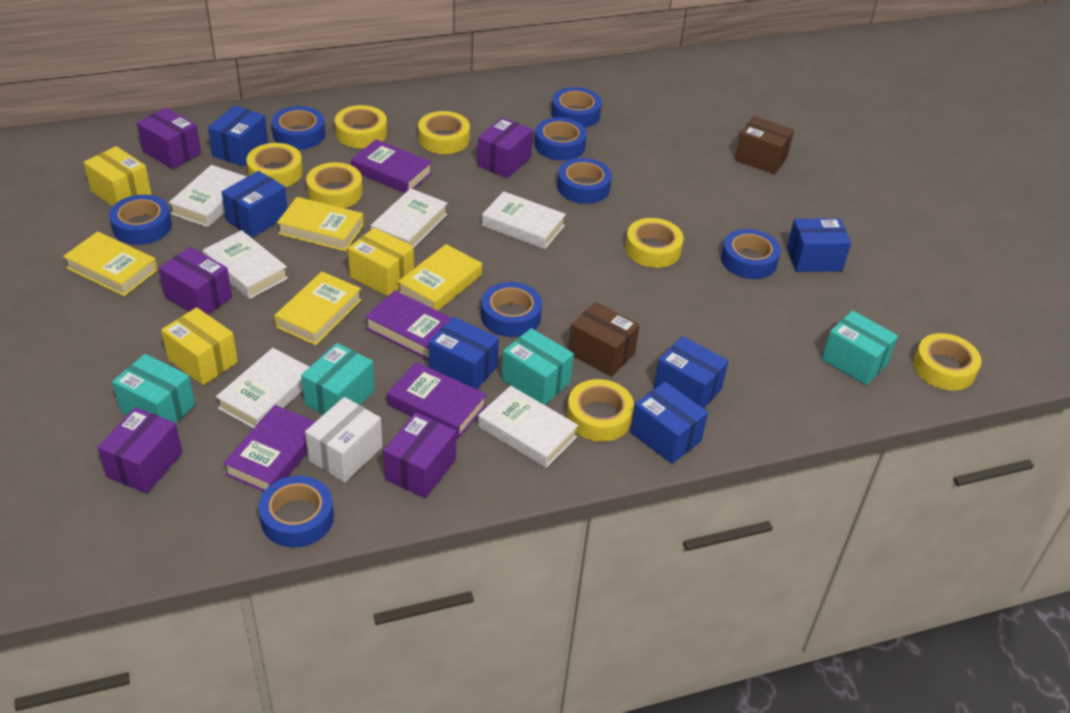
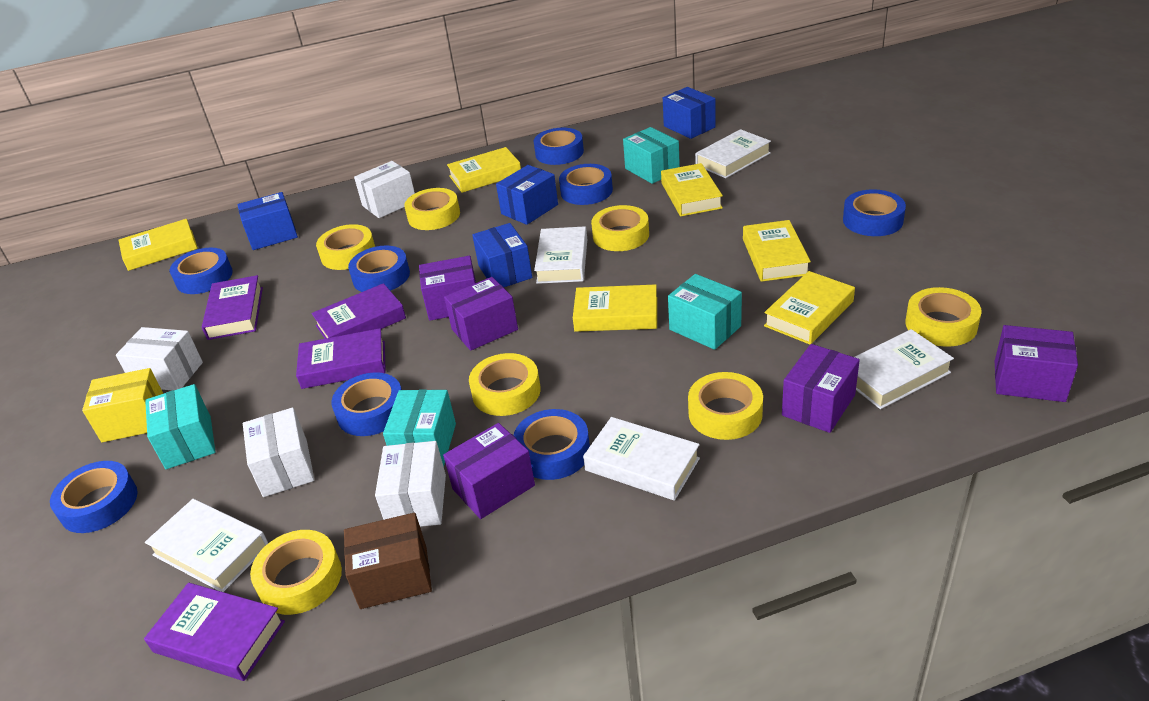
blue box: [208,105,268,166] [222,171,288,237] [429,317,499,389] [630,382,708,464] [654,336,728,409] [787,218,851,272] = 6 -> [237,192,298,250] [472,223,532,287] [496,165,558,225] [663,87,716,139] = 4
brown box: [569,302,640,377] [735,116,794,174] = 2 -> [344,513,432,609] = 1
white book: [169,165,247,227] [203,230,288,299] [216,348,309,428] [371,188,448,247] [478,386,579,468] [482,191,566,249] = 6 -> [145,499,268,592] [534,226,587,284] [583,417,700,501] [695,129,771,178] [855,329,954,409] = 5
white box: [305,397,382,482] = 1 -> [116,327,203,391] [243,407,314,497] [354,161,415,218] [375,441,446,527] = 4
yellow book: [63,231,158,296] [274,272,362,345] [277,197,364,251] [398,244,482,311] = 4 -> [119,219,198,271] [447,147,521,193] [573,284,657,332] [661,163,723,216] [743,220,811,282] [764,271,855,344] = 6
yellow box: [84,146,152,206] [161,307,238,385] [348,228,414,297] = 3 -> [82,368,164,442] = 1

